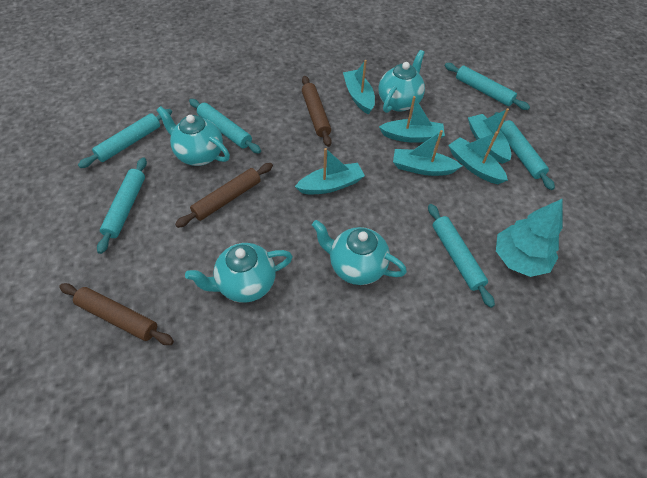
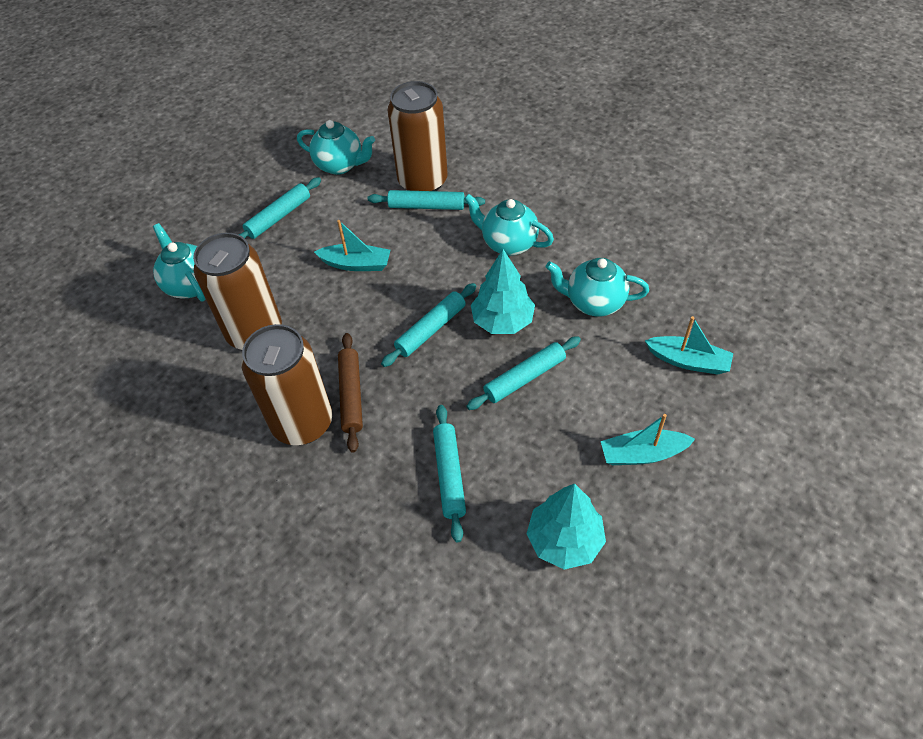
brown can: none = 0 -> [193,233,282,350] [242,324,332,445] [388,81,448,191] = 3
brown rolling pin: [59,283,174,345] [175,163,273,228] [302,76,332,147] = 3 -> [338,333,363,453] = 1
turquoise boat: [295,148,365,194] [343,60,375,115] [379,96,445,143] [393,130,462,176] [448,131,508,184] [468,108,511,164] = 6 -> [314,220,391,271] [601,414,695,465] [645,316,733,374] = 3
turquoise rolling pin: [78,109,172,168] [97,157,147,254] [189,99,261,154] [428,204,495,308] [445,63,530,110] [494,112,555,190] = 6 -> [238,177,321,239] [368,190,485,210] [381,283,476,367] [433,405,466,543] [466,336,581,410] = 5
turquoise tree: [496,199,562,277] = 1 -> [471,249,535,334] [526,484,606,570] = 2

